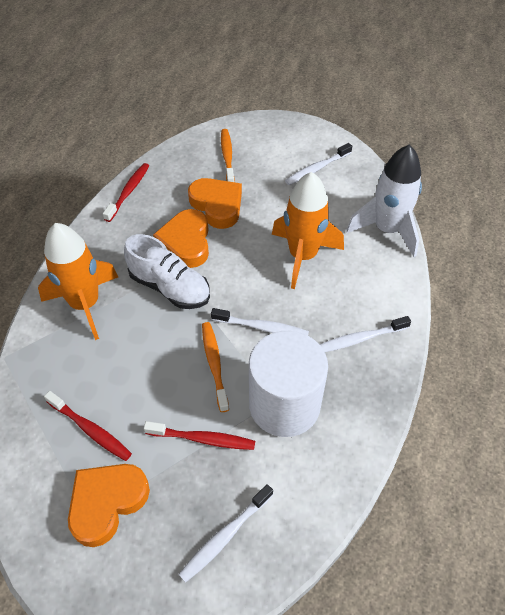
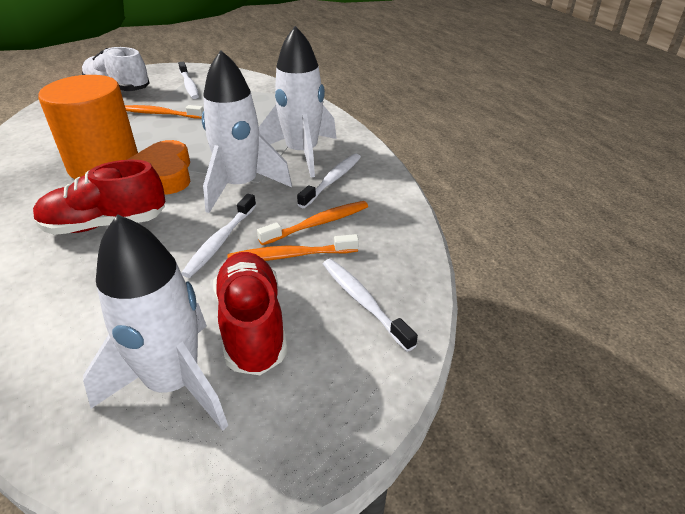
orange cylinder: none = 0 -> [38,75,138,179] = 1
orange heart: [68,464,150,547] [153,209,209,268] [188,178,242,229] = 3 -> [127,140,190,194] = 1
orange rocket: [38,223,118,340] [272,172,344,289] = 2 -> none = 0
orange toothbrush: [202,322,229,412] [221,129,235,182] = 2 -> [125,105,204,119] [227,234,359,261] [257,201,368,245] = 3
red shoe: none = 0 -> [33,159,165,235] [213,252,287,375] = 2
red toothbrush: [44,391,132,461] [103,163,149,222] [144,421,255,450] = 3 -> none = 0
white cylinder: [249,331,328,437] = 1 -> none = 0
white rocket: [346,144,422,257] = 1 -> [83,214,228,431] [202,50,292,213] [259,26,337,177] = 3

